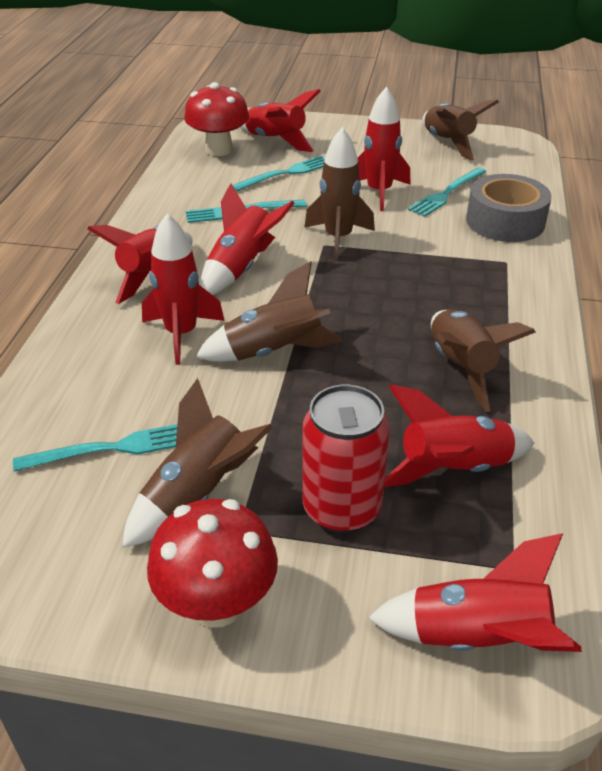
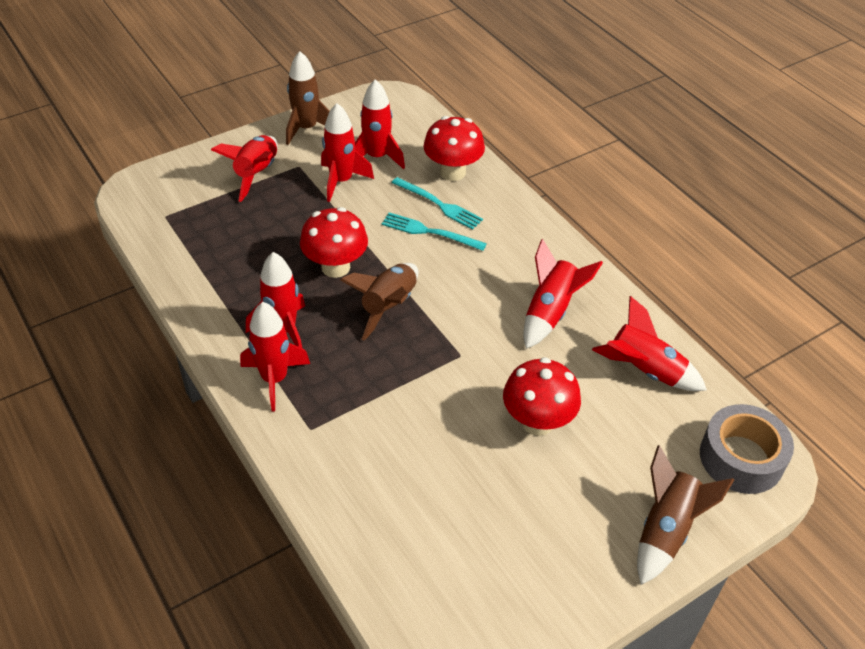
brown rocket: [122,378,273,548] [196,261,342,362] [304,127,375,261] [422,100,499,161] [431,310,536,412] = 5 -> [286,51,330,145] [340,263,418,341] [637,445,734,585] = 3
red can: [302,385,390,533] = 1 -> none = 0
red mushroom: [147,499,278,628] [184,82,249,156] = 2 -> [300,207,368,278] [423,116,485,181] [503,357,581,436] = 3
turquoise fork: [13,424,177,471] [186,200,306,223] [233,156,325,192] [408,167,486,217] = 4 -> [382,212,487,251] [392,177,483,230] = 2

